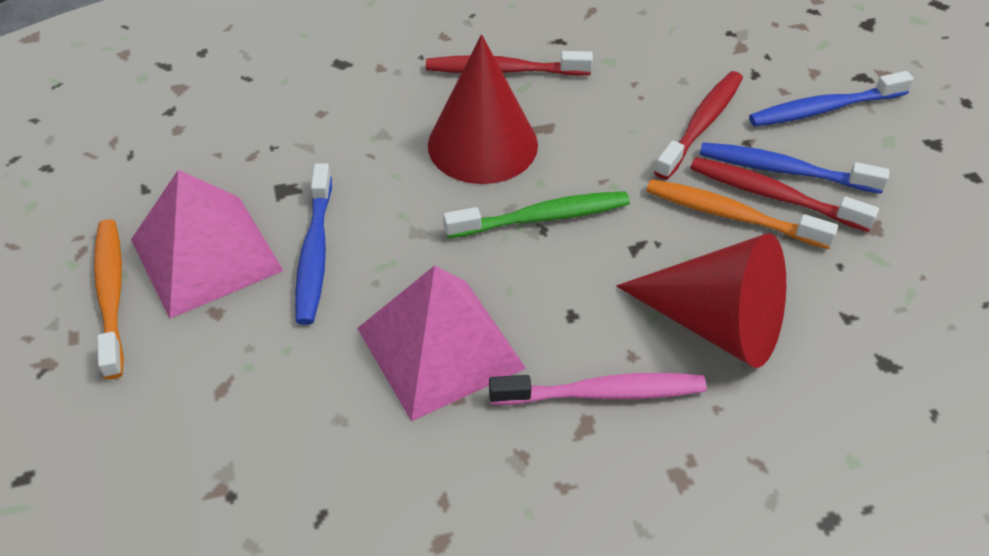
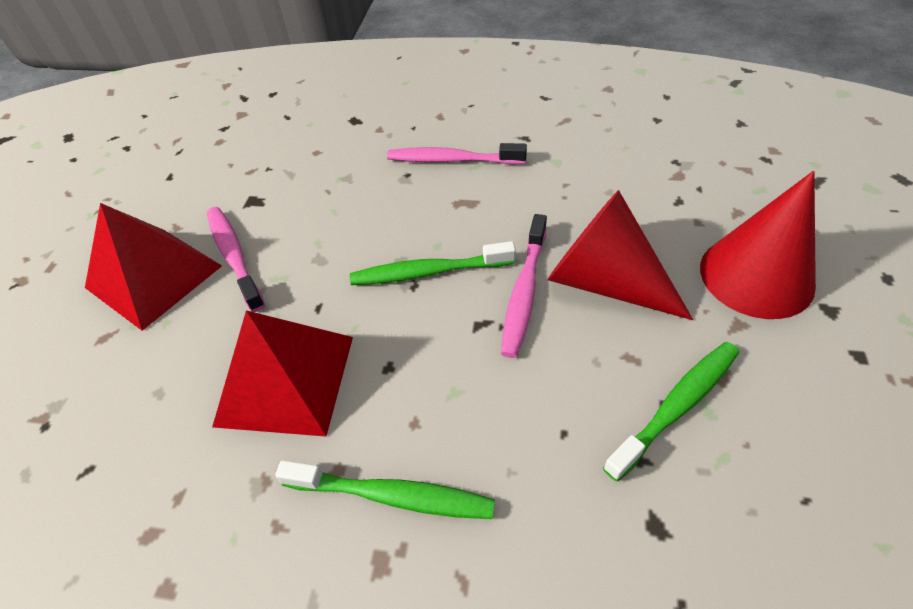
blue toothbrush: [295,163,332,325] [700,142,889,194] [749,71,914,126] = 3 -> none = 0
green toothbrush: [443,191,630,238] = 1 -> [275,460,495,519] [350,241,516,285] [603,342,739,482] = 3
orange toothbrush: [94,219,124,379] [646,179,838,249] = 2 -> none = 0
pink pyramid: [131,170,283,319] [357,265,526,421] = 2 -> none = 0
pink toothbrush: [489,373,707,405] = 1 -> [207,207,265,312] [387,143,527,165] [501,214,547,358] = 3
red pyramid: none = 0 -> [85,203,222,331] [212,311,353,436] = 2
red toothbrush: [426,51,593,76] [654,71,743,180] [690,157,879,232] = 3 -> none = 0

